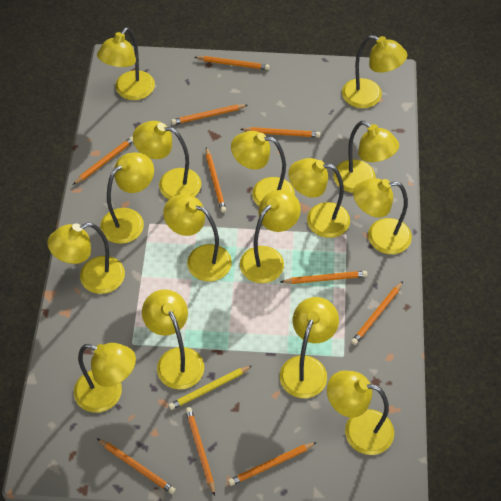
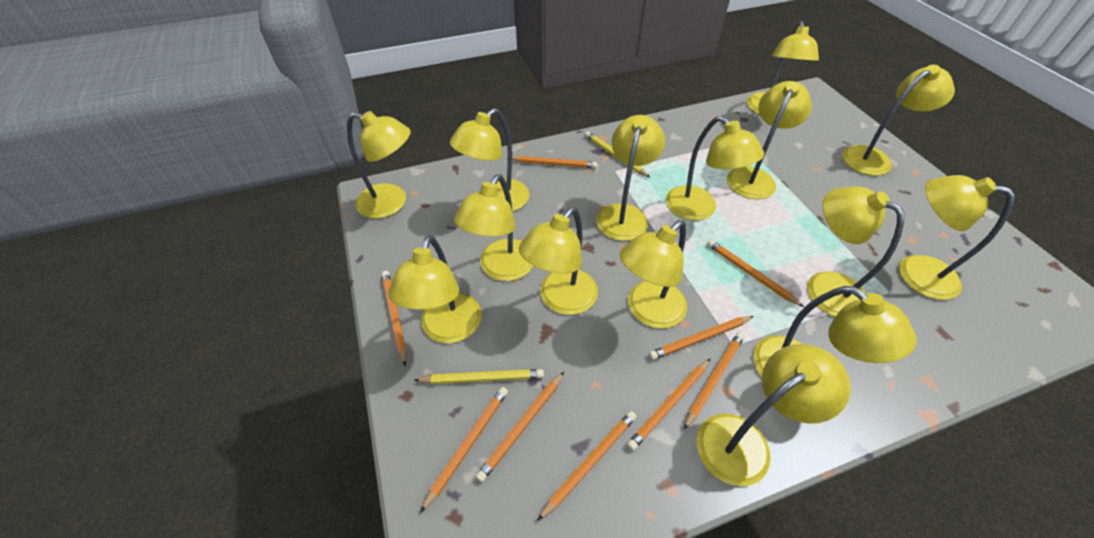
orange pencil: [73,136,133,185] [97,438,176,494] [171,105,248,125] [185,407,215,496] [195,56,270,70] [206,147,226,213] [228,442,317,486] [240,127,320,137] [281,271,367,284] [351,281,403,345] = 10 -> [381,271,407,366] [420,387,508,513] [475,372,564,482] [512,156,597,168] [537,411,636,521] [627,359,710,451] [649,316,754,360] [684,332,745,430] [707,240,804,307] = 9
yellow pencil: [168,366,252,410] = 1 -> [414,369,544,384] [585,131,650,177] = 2

